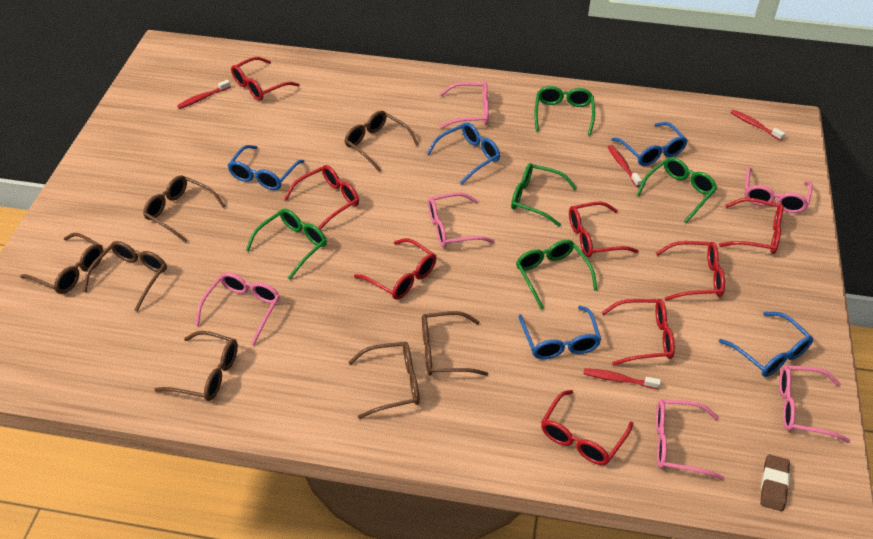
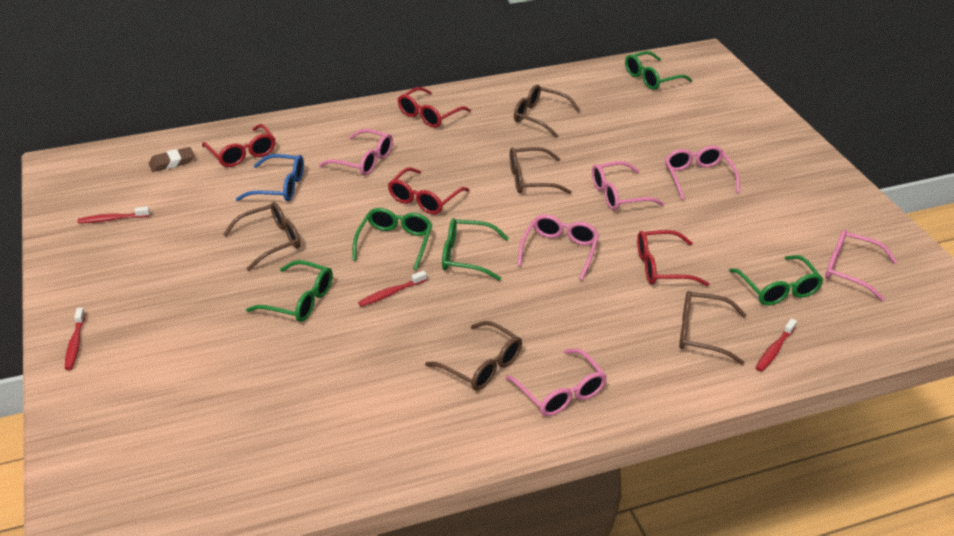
blue glasses: [227,145,304,190] [427,122,500,185] [518,306,601,359] [611,122,688,166] [719,312,813,377] = 5 -> [236,154,304,201] = 1
brown glasses: [20,233,103,294] [83,241,167,312] [143,175,225,243] [154,331,238,401] [345,111,419,172] [349,342,420,419] [422,311,488,376] = 7 -> [223,202,301,271] [425,321,522,390] [510,147,572,194] [514,84,581,138] [679,291,747,365] = 5
red glasses: [231,57,299,101] [284,165,359,230] [354,238,436,300] [541,390,633,465] [569,201,639,257] [601,299,675,365] [656,241,725,301] [719,198,784,254] = 8 -> [202,124,275,167] [388,167,469,214] [398,87,471,128] [637,230,709,286] = 4

